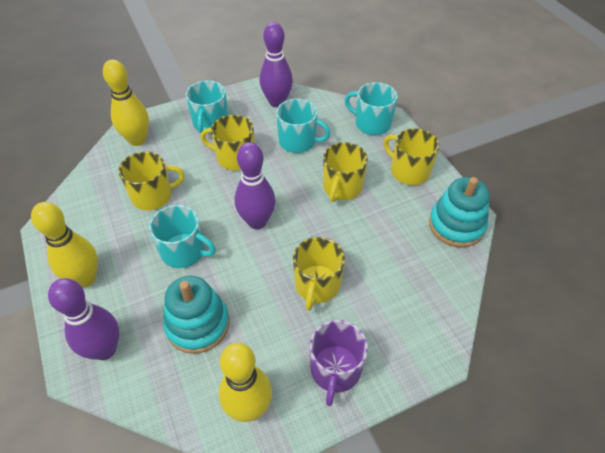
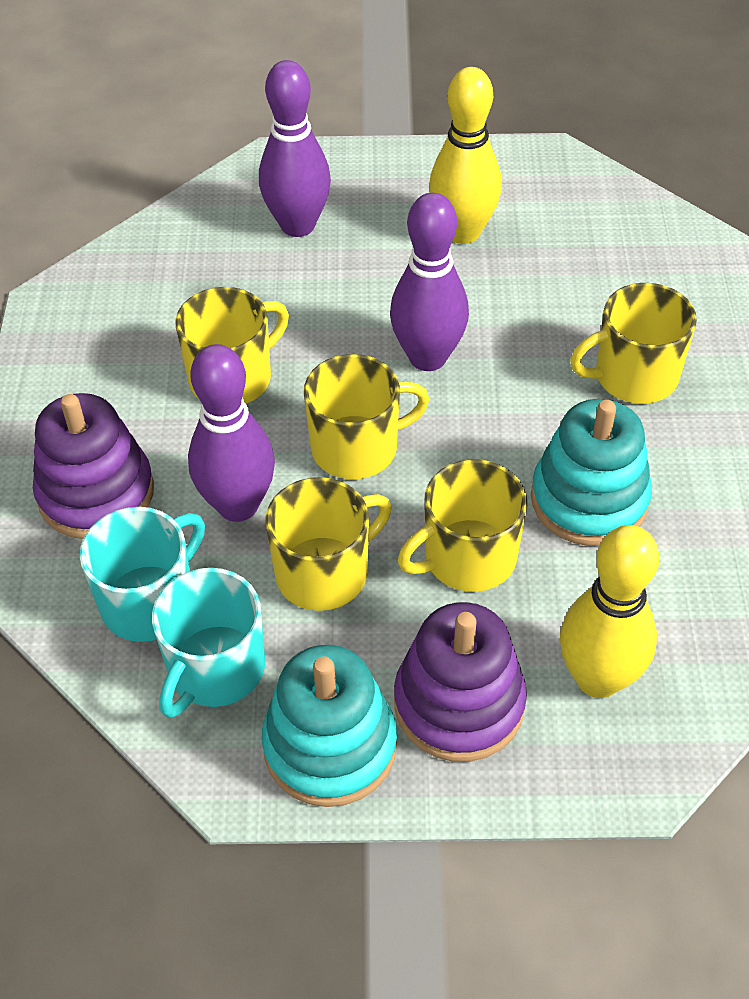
purple mug: [309,320,368,406] = 1 -> none = 0
purple stacking toy: none = 0 -> [33,393,154,539] [394,602,527,762] = 2
turquoise mug: [149,205,216,268] [185,80,228,134] [276,99,331,153] [345,82,398,135] = 4 -> [80,507,205,642] [152,568,265,718] = 2
yellow bowling pin: [31,202,98,288] [103,59,149,146] [219,343,272,422] = 3 -> [429,67,502,244] [560,525,659,698] = 2

